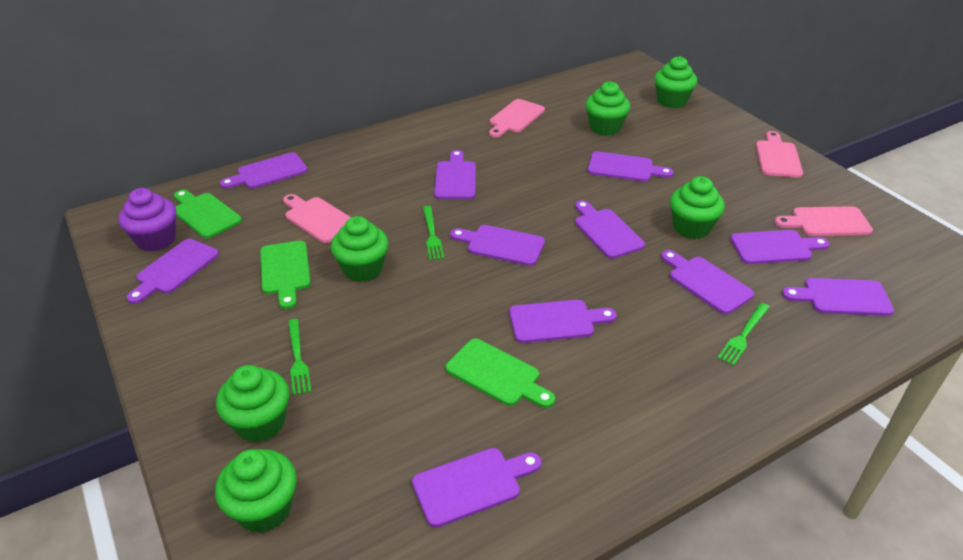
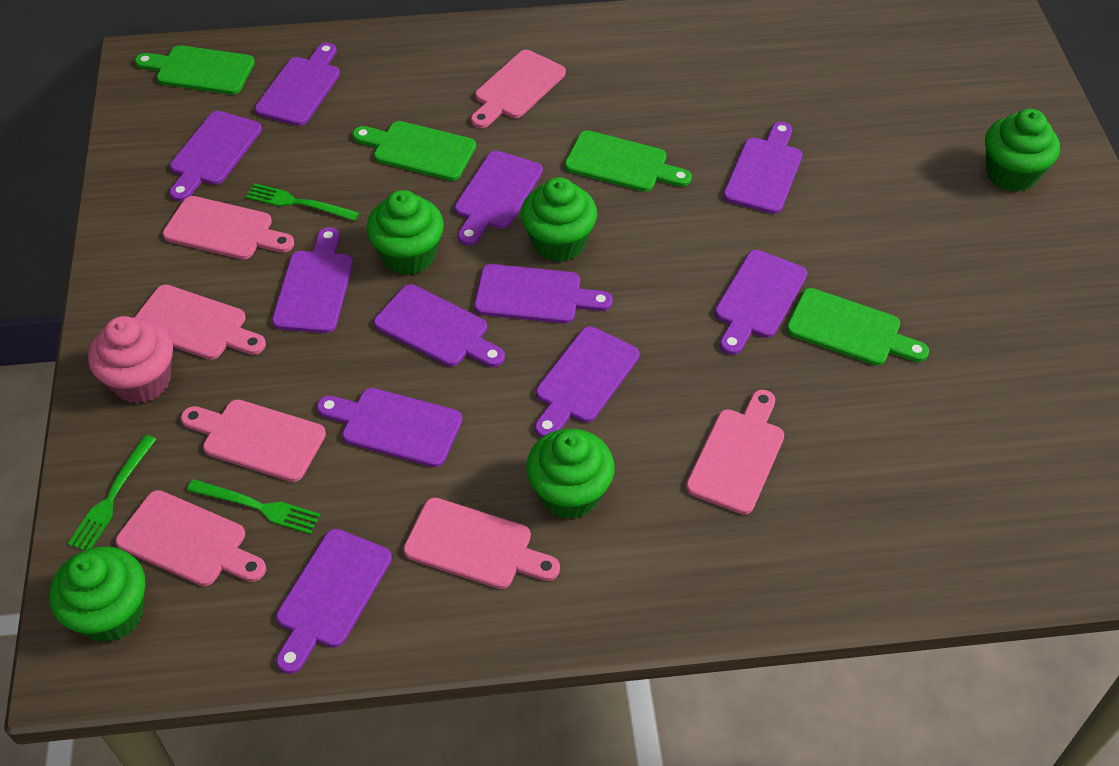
green cupcake: [215,449,297,533] [216,365,289,443] [331,216,389,282] [585,81,630,136] [654,56,697,108] [670,176,725,239] = 6 -> [49,546,146,643] [366,190,444,275] [521,177,597,262] [526,429,615,519] [985,109,1060,192] = 5
green cutting board: [174,190,242,238] [260,241,311,309] [446,339,555,408] = 3 -> [135,45,255,95] [352,121,476,181] [565,130,692,192] [787,288,929,366] = 4
pink cupcake: none = 0 -> [88,316,173,404] = 1
pink cutting board: [283,194,351,243] [489,99,545,138] [756,131,803,178] [774,206,873,236] = 4 -> [116,490,266,586] [134,285,266,360] [163,196,295,260] [181,399,326,482] [403,498,560,589] [471,50,566,128] [686,390,784,515] = 7
purple cupcake: [118,188,176,252] = 1 -> none = 0

